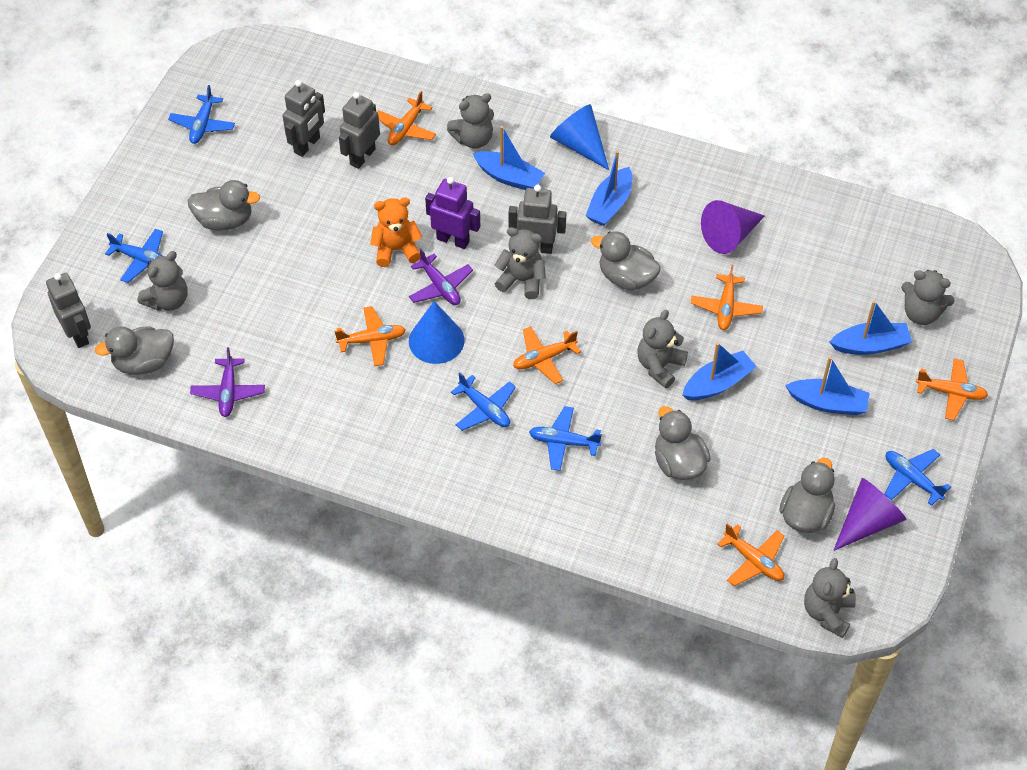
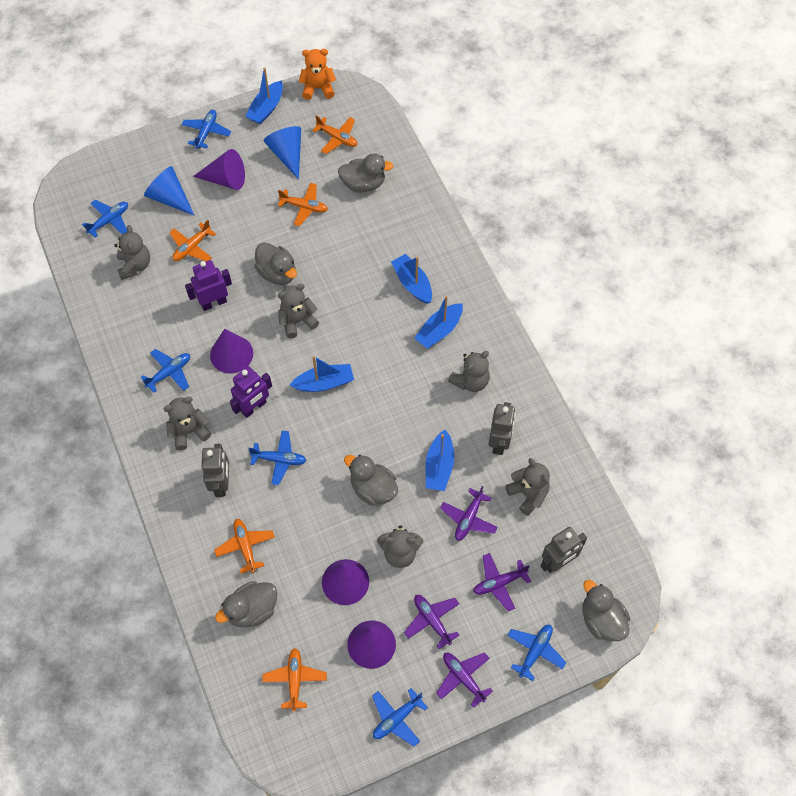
blue plane: [105,229,163,283] [168,85,235,144] [451,372,516,431] [529,406,602,471] [884,449,951,506] = 5 -> [82,200,128,238] [140,349,190,393] [181,110,231,149] [248,431,307,485] [372,688,428,747] [507,625,566,681] = 6
grey robot: [46,273,91,348] [283,80,325,157] [339,92,380,169] [509,185,566,254] = 4 -> [201,444,229,497] [489,402,516,455] [541,527,587,573] = 3
orange plane: [334,306,406,366] [377,91,436,146] [513,326,581,384] [691,265,763,330] [717,524,785,586] [916,358,988,420] = 6 -> [169,220,216,262] [214,519,275,574] [262,648,327,711] [278,183,328,226] [312,115,357,154] = 5
purple cone: [701,200,765,254] [833,478,907,551] = 2 -> [193,149,245,190] [210,329,253,374] [322,559,369,605] [347,621,396,669] = 4
purple plane: [190,348,265,417] [409,249,473,305] = 2 -> [404,595,459,649] [436,652,493,708] [440,486,498,541] [473,553,531,611] = 4
purple robot: [425,177,480,249] = 1 -> [185,260,232,311] [230,366,272,418] = 2

